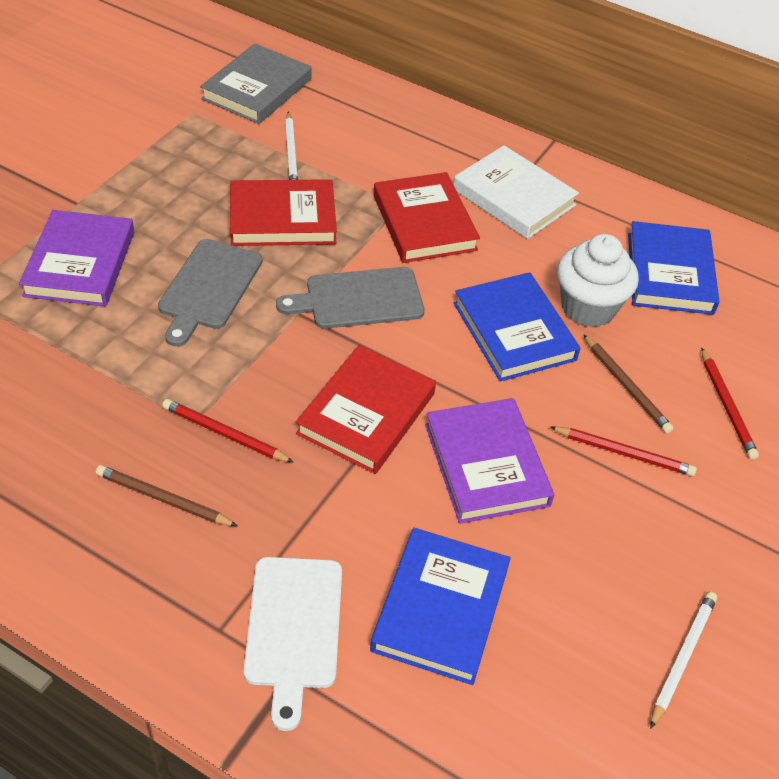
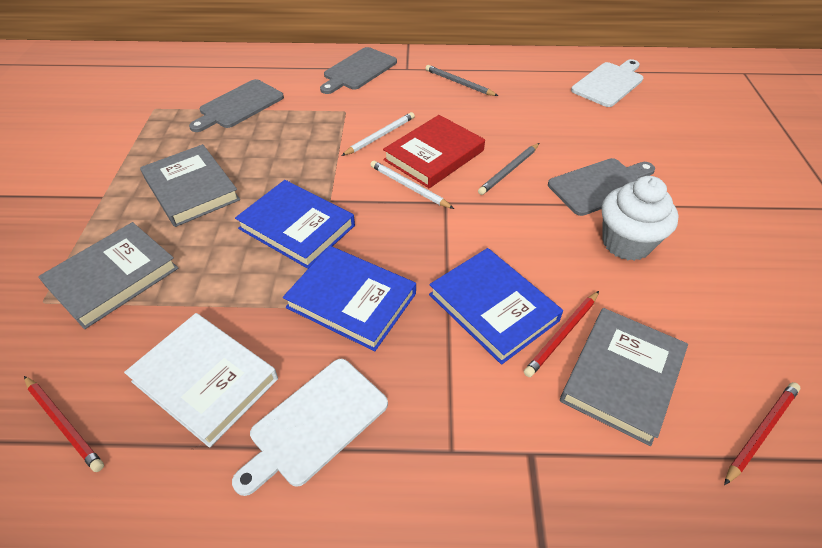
brown pencil: [96,465,237,526] [583,334,674,434] = 2 -> none = 0
grey book: [200,43,311,124] = 1 -> [38,222,179,329] [140,144,240,227] [560,308,688,446] = 3
grey cutting board: [158,239,262,347] [276,267,424,329] = 2 -> [189,79,284,132] [320,47,397,94] [548,158,655,216] = 3
grey pencil: none = 0 -> [425,65,498,96] [478,143,540,195] = 2
purple book: [19,210,134,306] [425,398,554,524] = 2 -> none = 0
red book: [230,179,337,246] [296,345,436,474] [373,172,480,263] = 3 -> [383,115,485,188] = 1
white cutting board: [244,557,342,731] = 1 -> [232,359,388,496] [571,59,643,107] = 2

